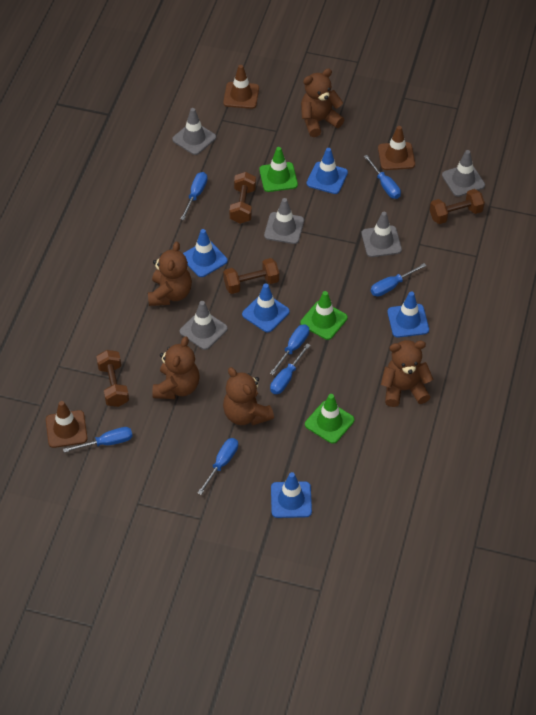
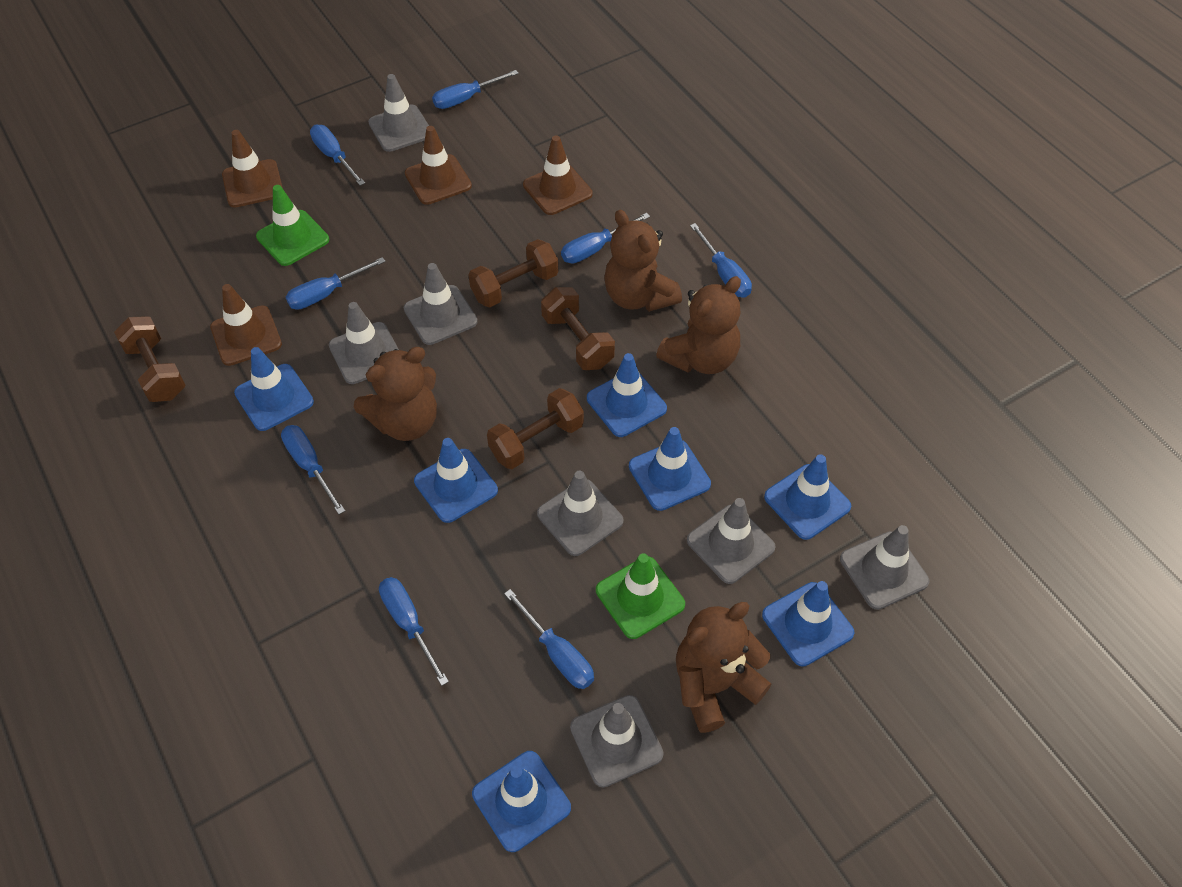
blue screwdriver: [63,427,133,453] [181,172,207,220] [198,438,238,495] [270,324,309,375] [270,343,311,394] [364,155,401,199] [371,263,427,297] = 7 -> [281,425,345,515] [286,257,386,310] [310,125,365,186] [379,577,449,686] [432,70,519,109] [504,589,594,689] [561,213,650,264] [690,223,752,298] = 8
blue traffic cone: [183,229,228,277] [242,284,290,332] [271,472,312,518] [307,148,348,194] [387,291,429,338] = 5 -> [234,347,314,431] [414,438,498,523] [472,751,571,852] [587,353,667,437] [629,427,711,511] [762,581,854,666] [764,454,851,540] = 7
brown teddy bear: [148,242,192,306] [152,336,200,399] [223,367,274,425] [301,68,344,137] [381,340,433,407] = 5 -> [354,347,437,441] [604,210,682,312] [656,276,741,374] [676,602,772,733] = 4
brown traffic cone: [46,401,87,448] [223,65,259,109] [378,126,415,170] = 3 -> [210,284,282,366] [222,130,283,208] [405,126,472,205] [523,135,592,215] = 4
green traffic cone: [259,147,298,192] [300,291,348,340] [305,394,354,444] = 3 -> [256,185,329,266] [596,553,685,639] = 2
grey traffic cone: [172,108,216,155] [180,301,228,350] [264,198,304,244] [362,212,402,257] [442,150,485,197] = 5 -> [329,302,399,384] [368,74,429,152] [403,263,478,345] [537,471,624,556] [570,695,664,788] [687,498,776,584] [840,525,929,610] = 7

